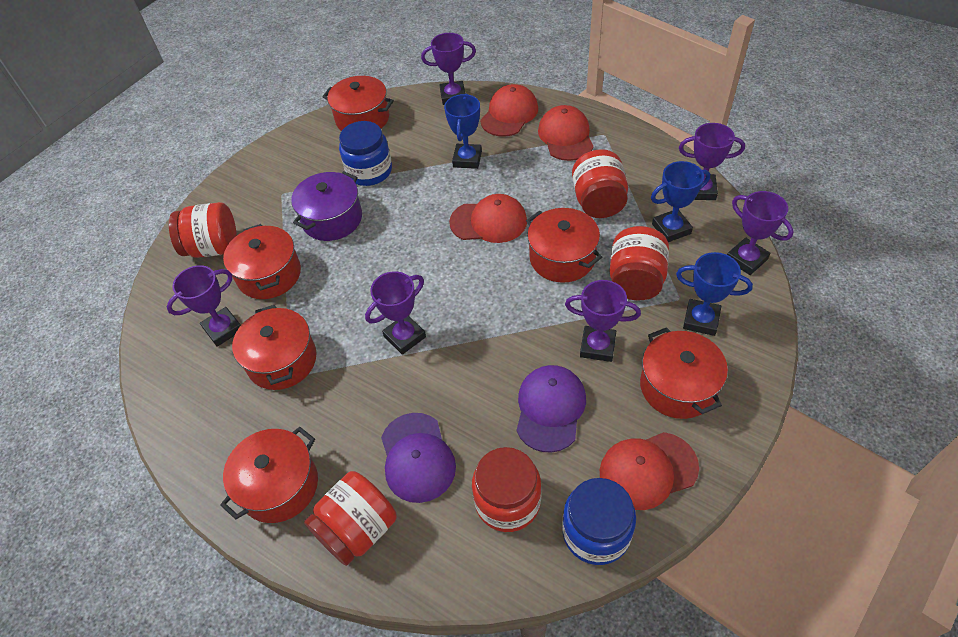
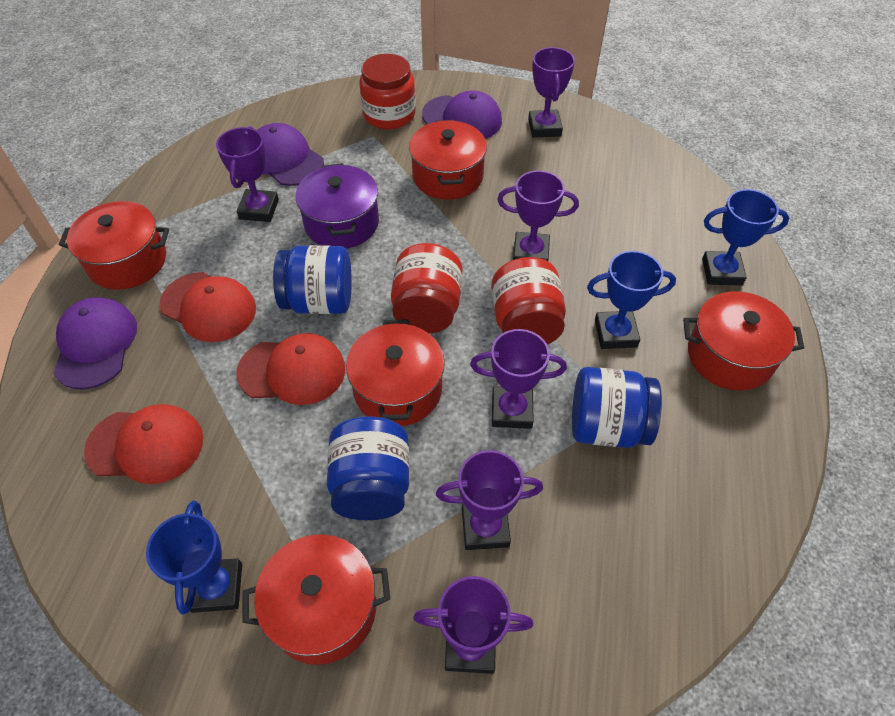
blue jar: [339,121,392,186] [562,478,636,565] = 2 -> [273,245,352,314] [327,416,409,520] [572,367,662,448] = 3
purple cap: [381,413,456,503] [516,365,586,452] = 2 -> [53,297,137,389] [257,123,324,186] [422,90,502,139] = 3
red cap: [449,194,527,243] [480,84,538,137] [538,105,594,161] [600,432,699,510] = 4 -> [84,404,203,484] [159,272,256,342] [236,333,345,405] = 3
red jar: [169,202,237,258] [304,471,397,566] [472,447,541,532] [572,149,628,218] [609,226,669,300] = 5 -> [359,54,416,129] [391,243,462,333] [491,257,566,345] = 3
red pot: [220,427,318,523] [223,224,301,299] [232,305,317,390] [323,76,394,131] [526,208,602,283] [640,327,728,419] = 6 -> [59,201,169,290] [243,534,390,665] [346,319,445,426] [409,120,487,200] [683,291,804,390] = 5

